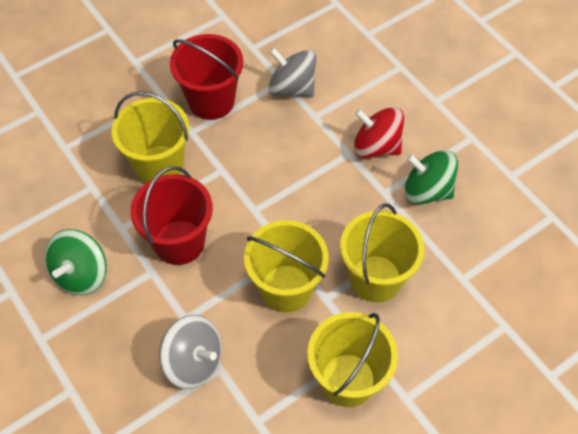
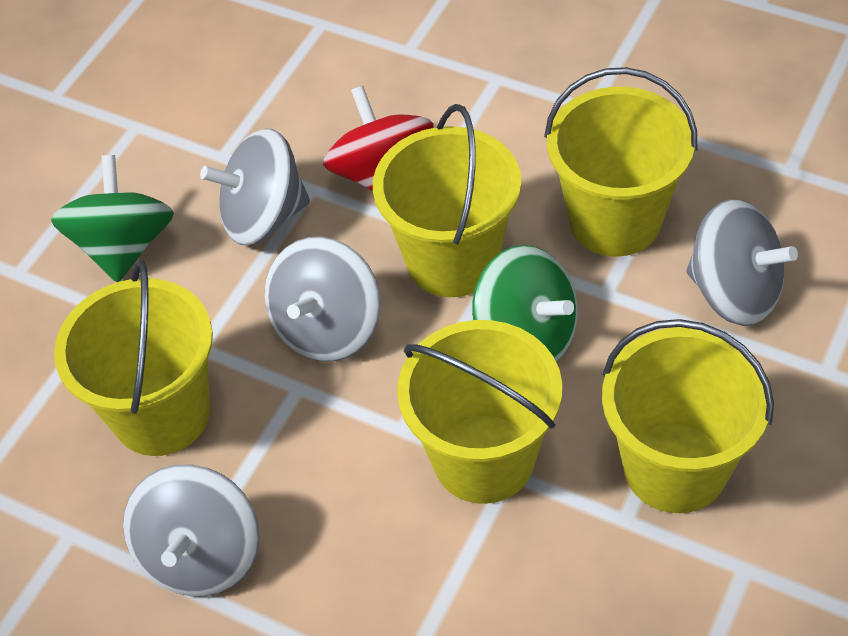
grey spinning top: [159,315,222,389] [268,48,316,97] = 2 -> [123,465,260,596] [200,129,310,246] [264,236,381,361] [686,199,798,326] = 4
red bucket: [130,166,213,265] [170,34,243,120] = 2 -> none = 0
yellow bucket: [112,91,189,183] [244,220,329,313] [307,312,398,407] [340,203,424,303] = 4 -> [54,260,213,456] [373,104,521,297] [397,320,562,504] [544,67,697,257] [602,319,774,513] = 5

